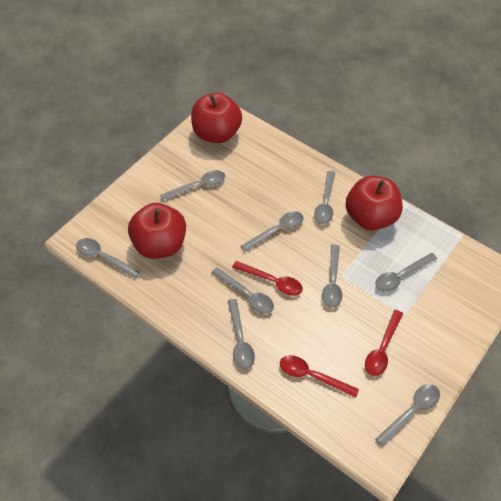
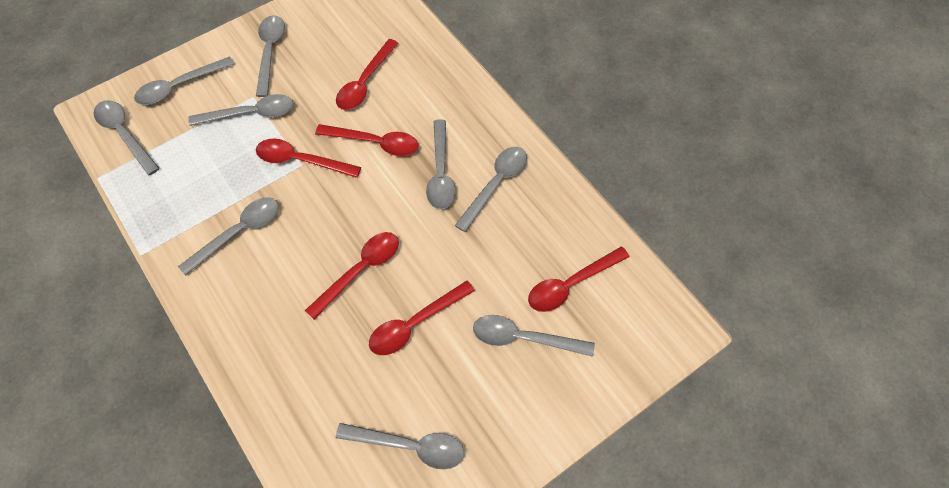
red apple: [128,203,186,259] [191,93,242,143] [346,176,403,230] = 3 -> none = 0
red spoon: [232,261,303,296] [280,355,359,398] [365,310,403,376] = 3 -> [256,139,361,178] [305,232,399,319] [315,124,418,156] [336,39,398,110] [369,281,475,355] [528,247,629,312] = 6

